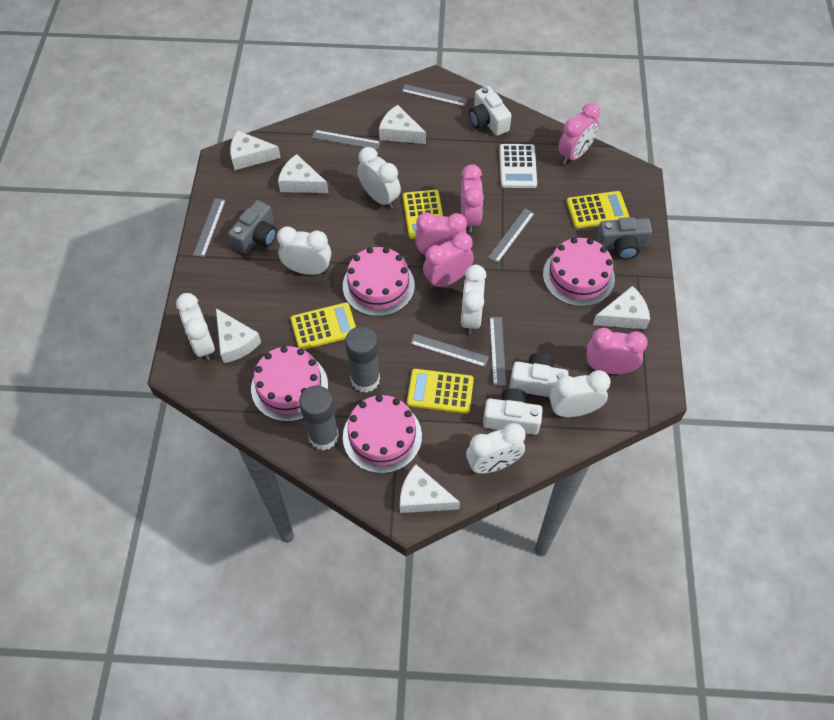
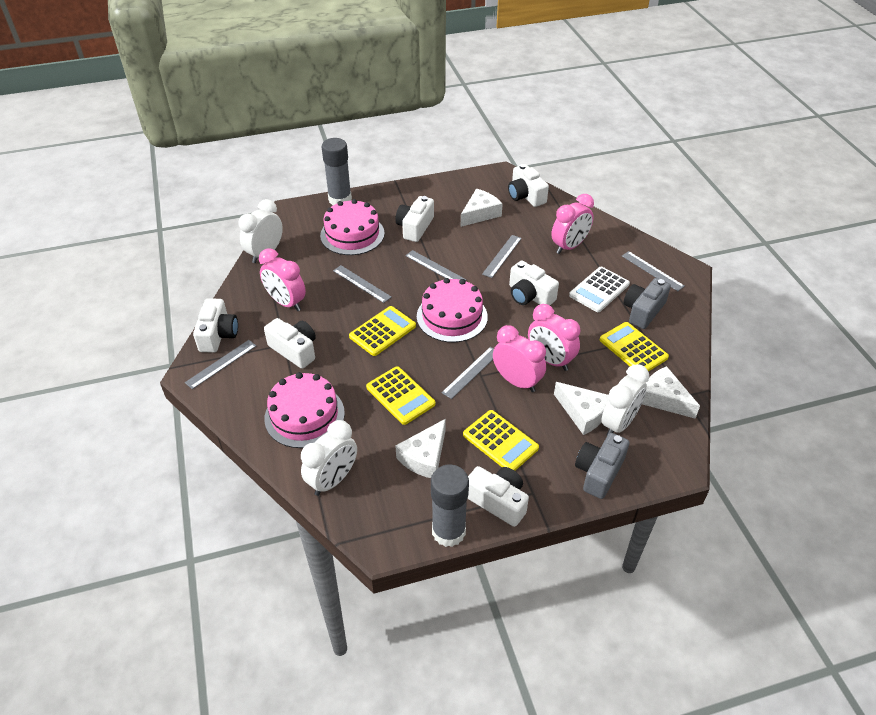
pink cake: [251,346,328,422] [343,247,415,316] [343,395,422,473] [543,238,615,307] = 4 -> [264,372,345,448] [320,199,385,255] [417,278,488,342] = 3
pink clock: [415,213,467,256] [423,232,474,289] [461,164,484,233] [558,103,601,165] [586,328,648,374] = 5 -> [259,248,306,311] [493,325,546,392] [528,304,580,371] [551,194,594,254] = 4
white camera: [469,86,512,136] [483,388,543,435] [509,353,569,397] = 3 -> [193,298,238,353] [264,318,316,369] [395,196,434,242] [468,466,529,527] [508,164,549,207] [509,261,559,305] = 6
white cheese: [216,308,261,363] [230,130,281,170] [278,154,328,193] [379,105,426,144] [400,464,460,513] [593,286,650,329] = 6 -> [396,419,446,478] [461,189,503,227] [554,382,609,435] [642,366,700,419] = 4
white clock: [176,293,215,361] [277,227,331,275] [357,147,401,209] [461,265,487,335] [466,423,525,474] [549,370,611,417] = 6 -> [239,199,283,263] [301,420,357,496] [601,364,649,436] = 3

